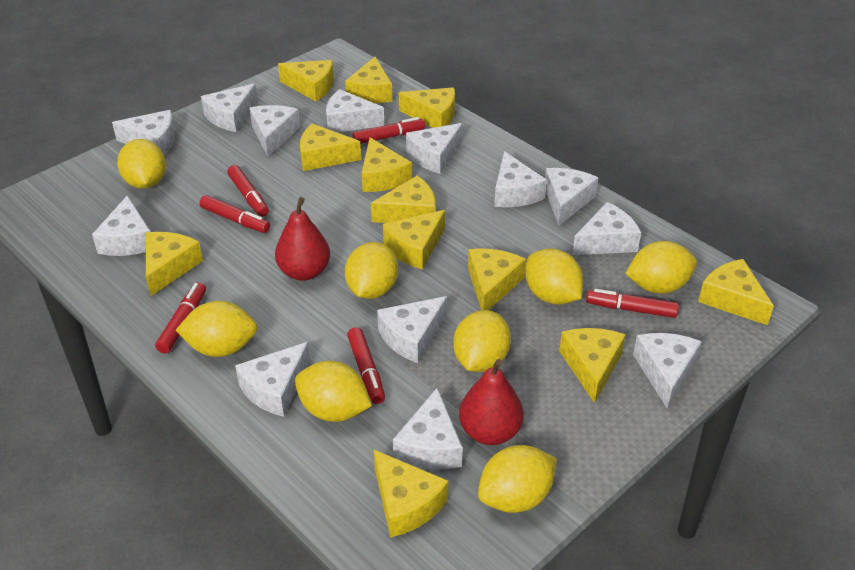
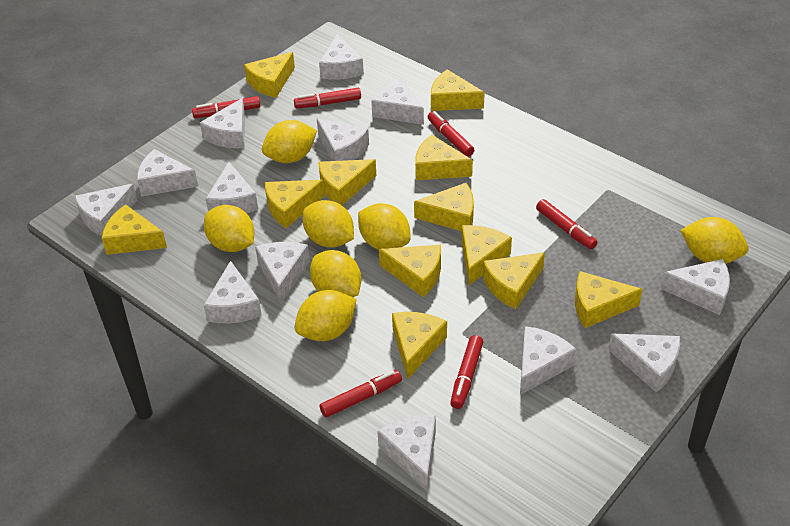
red pear: [275,197,330,281] [459,359,524,445] = 2 -> none = 0
yellow lemon: [117,139,166,189] [176,301,258,357] [295,361,372,422] [345,242,398,299] [453,310,511,372] [478,445,557,513] [525,248,583,305] [625,241,697,294] = 8 -> [204,205,254,252] [262,120,317,163] [295,290,357,341] [303,200,354,247] [310,250,361,297] [358,203,411,250] [681,217,748,264] = 7

